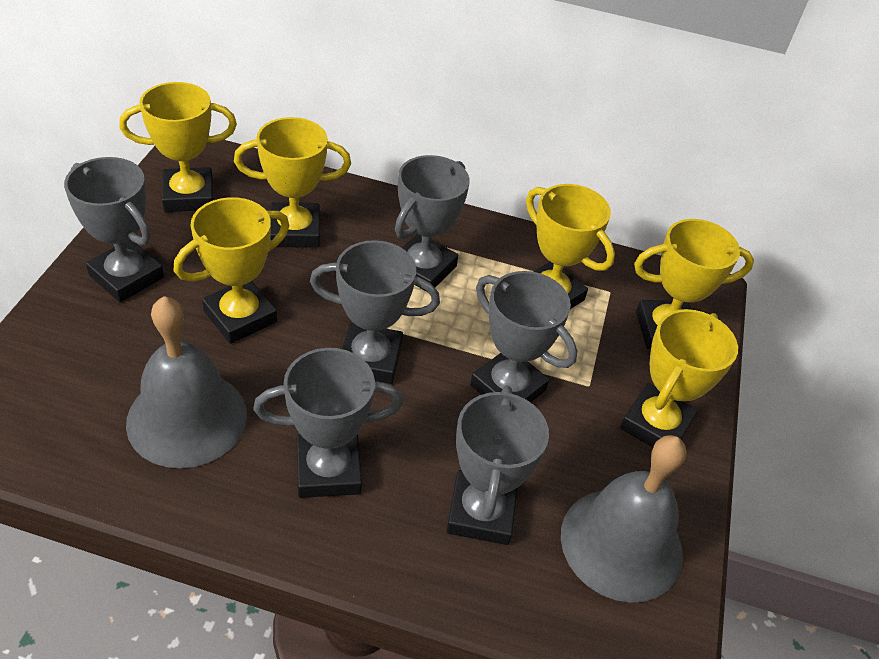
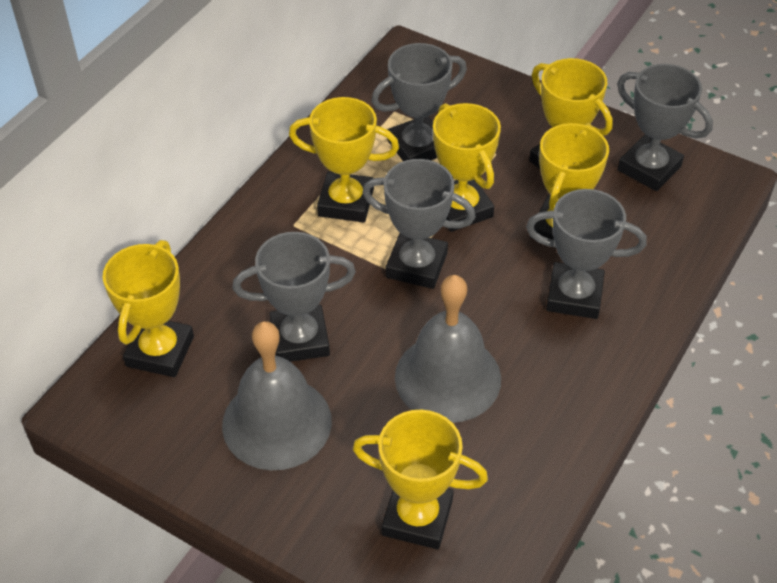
grey trophy: [64,157,164,303] [254,348,403,498] [310,240,440,384] [395,155,470,292] [447,386,549,545] [470,271,577,403] = 6 -> [233,232,356,362] [362,159,476,289] [371,43,467,161] [526,189,647,319] [617,64,713,191] = 5

